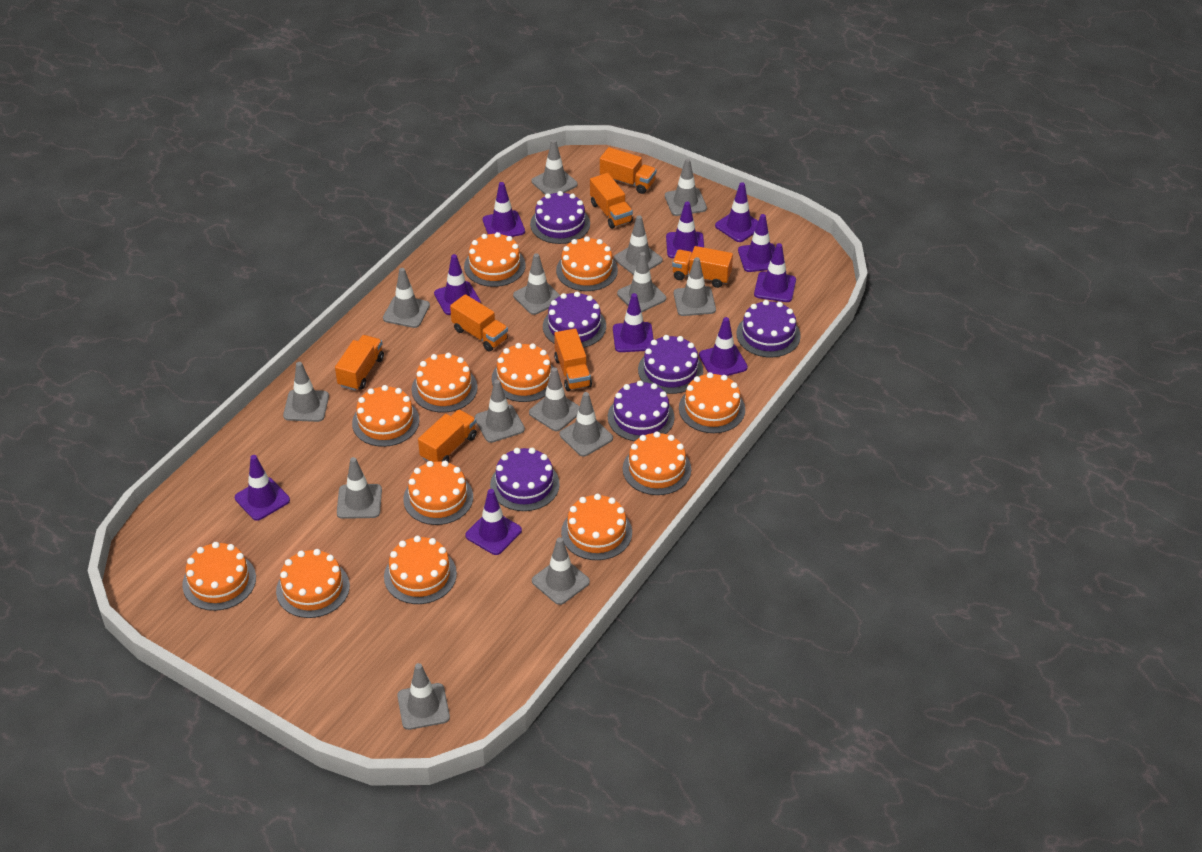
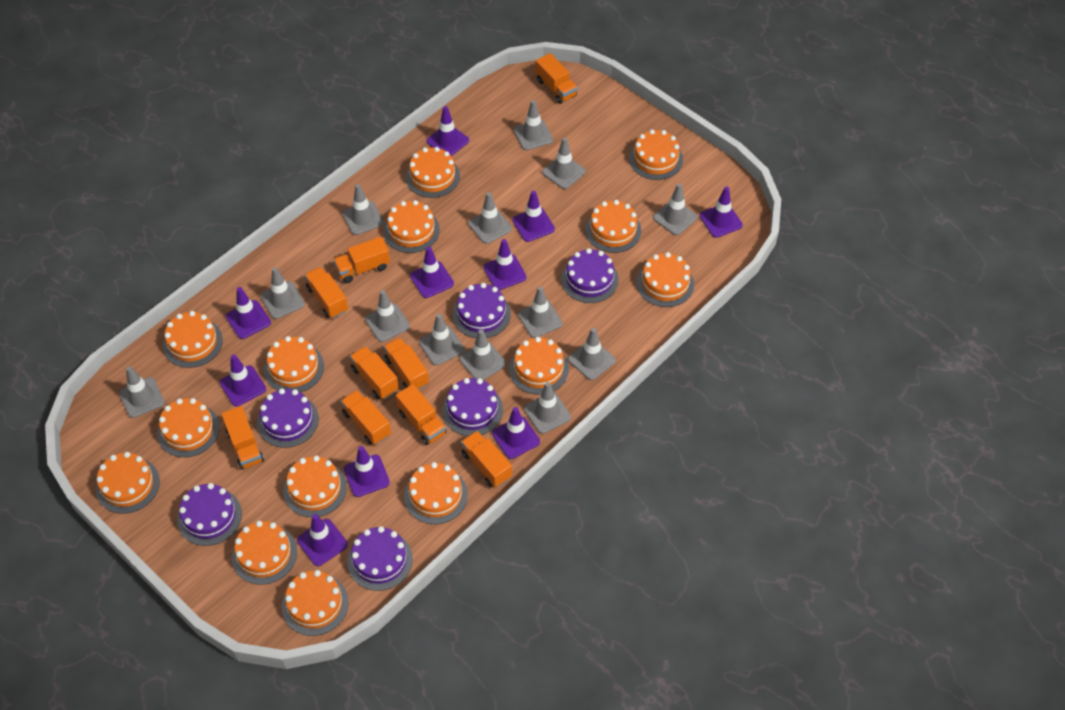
grey traffic cone: [283,362,329,422] [337,457,382,519] [383,268,430,328] [397,663,450,730] [475,379,525,443] [513,253,561,315] [529,367,580,431] [532,139,578,195] [532,537,590,605] [560,392,613,456] [614,215,663,275] [617,252,666,312] [665,159,707,216] [674,257,716,316] = 14 -> [119,366,165,418] [261,267,305,319] [342,184,384,235] [365,290,410,342] [419,314,465,365] [459,329,506,380] [468,192,512,244] [514,100,553,150] [518,286,563,338] [524,382,571,434] [542,137,585,189] [568,328,616,380] [653,183,697,235] = 13
orange cake: [182,542,256,611] [276,549,350,618] [352,385,419,447] [384,536,457,604] [403,461,473,525] [412,353,478,412] [464,232,526,287] [492,343,553,402] [556,236,618,291] [561,494,632,560] [623,431,691,495] [679,372,745,433] = 12 -> [96,452,160,514] [157,398,220,457] [163,311,223,368] [232,521,297,585] [264,336,324,392] [282,570,349,636] [283,455,347,517] [384,200,440,253] [404,462,468,524] [405,147,460,198] [509,337,569,395] [585,200,641,253] [629,129,683,180] [637,252,694,307] = 14
orange truck: [335,335,384,391] [418,410,477,462] [450,294,508,351] [554,329,592,391] [590,173,633,229] [600,147,657,194] [672,246,733,288] = 7 -> [221,406,264,470] [304,267,348,319] [333,237,390,283] [341,390,391,445] [349,346,399,399] [383,337,429,390] [396,384,446,445] [461,431,512,487] [536,53,578,104] = 9

